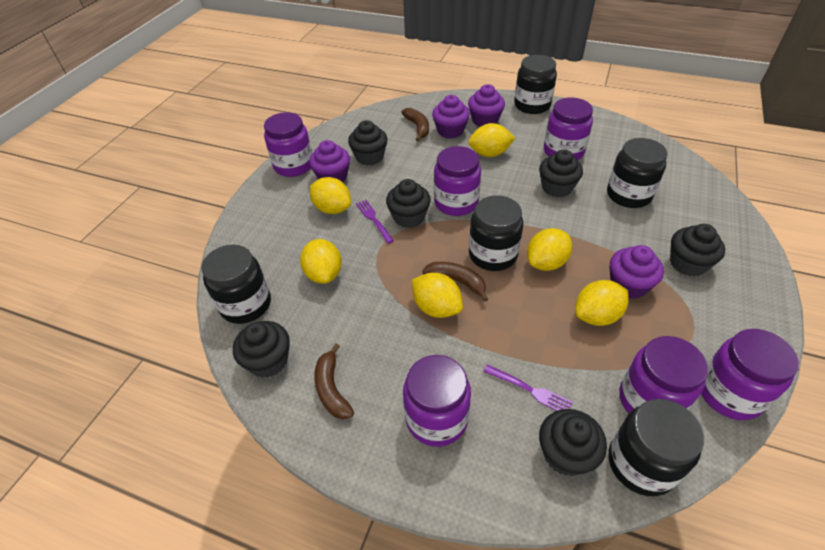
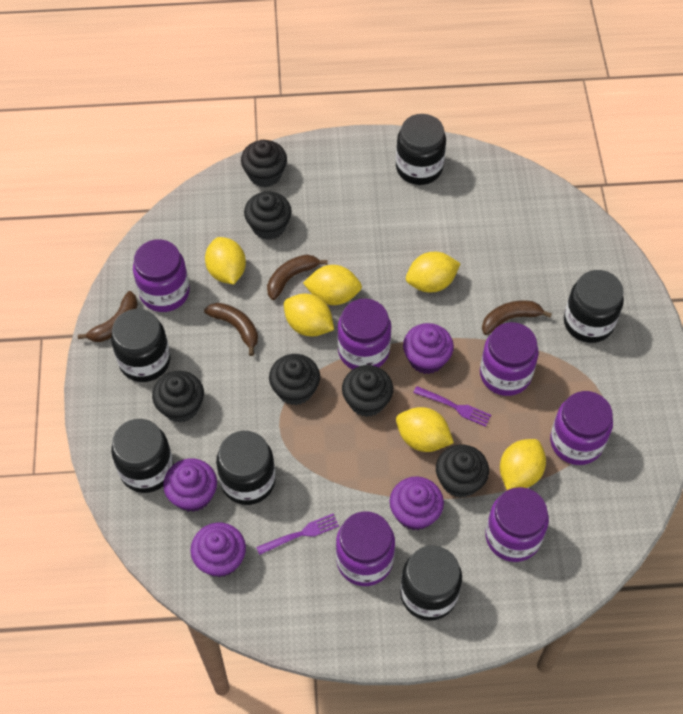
black jar: [201,245,271,324] [469,195,524,271] [514,55,557,114] [607,138,668,208] [608,399,704,496] = 5 -> [111,309,171,382] [111,419,174,493] [216,431,276,505] [396,114,446,185] [400,545,462,621] [564,270,624,343] = 6
brown banana: [314,344,354,419] [401,108,429,141] [422,262,488,302] = 3 -> [78,291,138,342] [204,303,258,356] [267,254,328,300] [482,300,552,335] = 4

